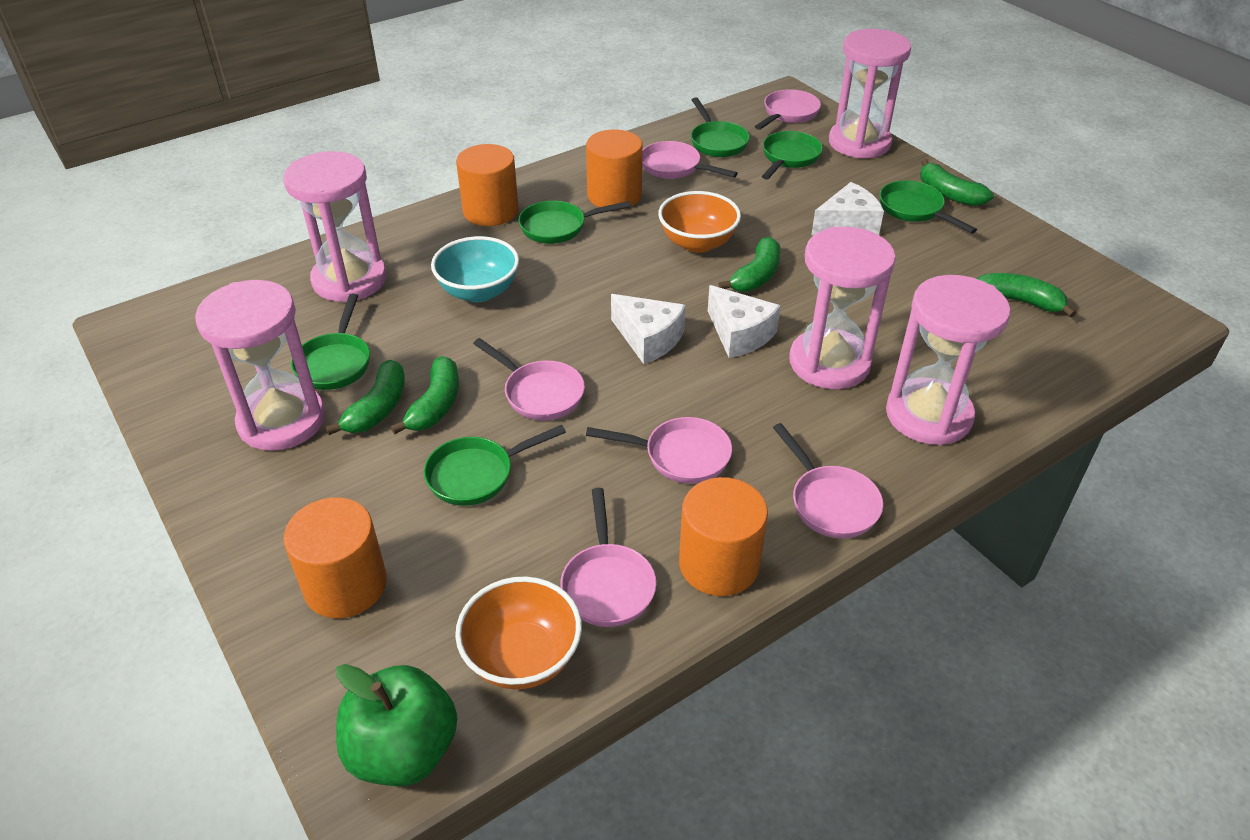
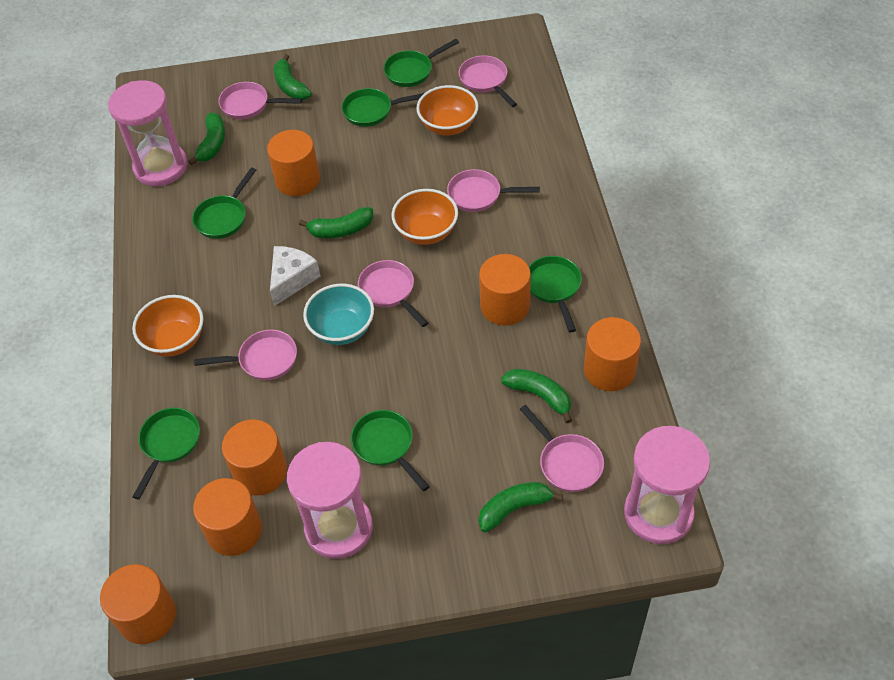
green apple: [336,664,457,786] = 1 -> none = 0
orange bowl: [455,577,582,689] [658,191,741,253] = 2 -> [132,295,204,357] [392,189,458,245] [416,85,479,136] = 3
orange cylinder: [284,497,387,618] [456,144,519,226] [586,129,642,210] [679,477,768,596] = 4 -> [100,564,176,644] [193,478,262,556] [222,419,287,495] [267,130,320,196] [479,254,531,326] [584,317,641,391] = 6
pink hourglass: [195,280,325,451] [283,151,387,302] [789,227,896,389] [829,29,911,158] [886,275,1010,445] = 5 -> [108,80,188,186] [287,442,373,559] [624,426,710,544] = 3
white cheese: [611,294,686,364] [708,285,781,358] [811,182,884,235] = 3 -> [270,246,321,306] = 1

